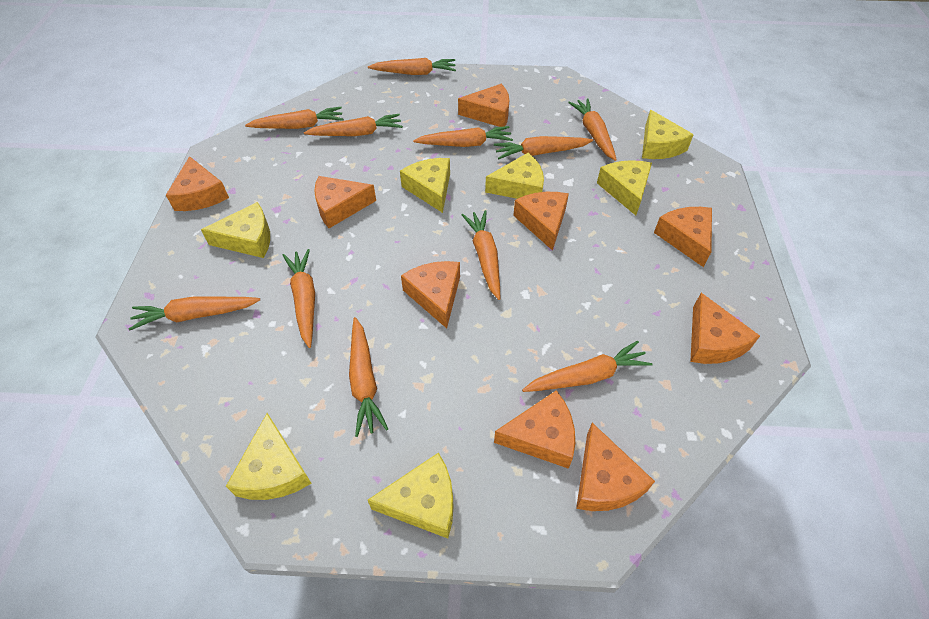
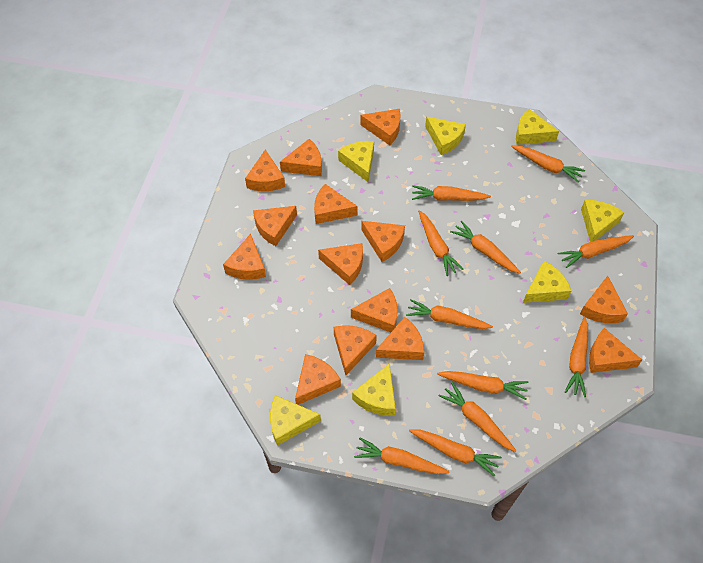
orange cheese: [166,156,229,211] [314,176,376,228] [401,261,460,328] [458,84,509,127] [494,390,575,469] [513,192,569,251] [576,423,655,511] [654,207,712,267] [690,293,760,364] = 9 -> [223,234,266,280] [245,149,285,191] [253,206,297,246] [280,139,322,176] [295,354,341,405] [314,184,358,224] [318,243,363,285] [334,325,377,375] [351,288,398,332] [360,109,401,145] [361,221,405,262] [376,317,424,360] [580,276,628,323] [589,328,642,373] = 14

